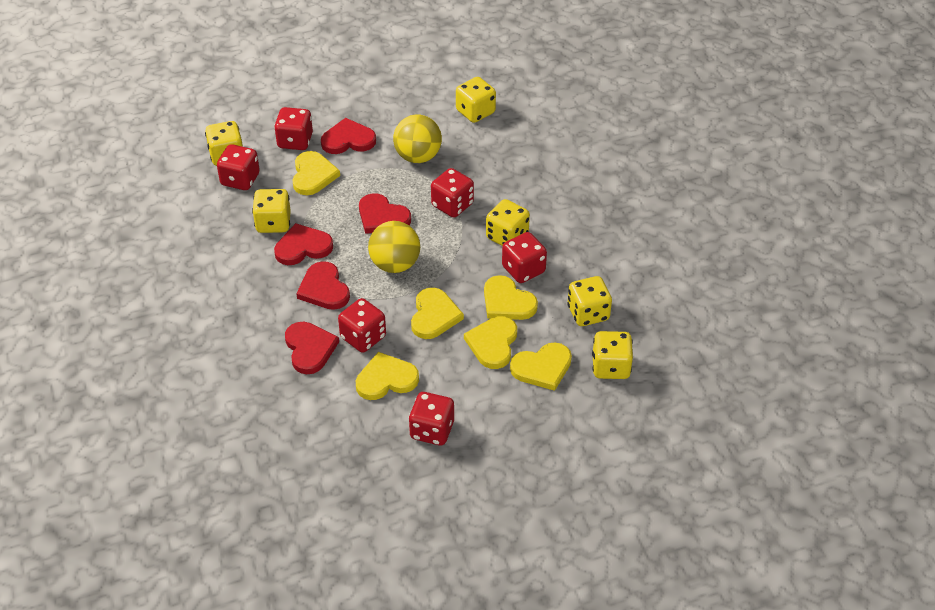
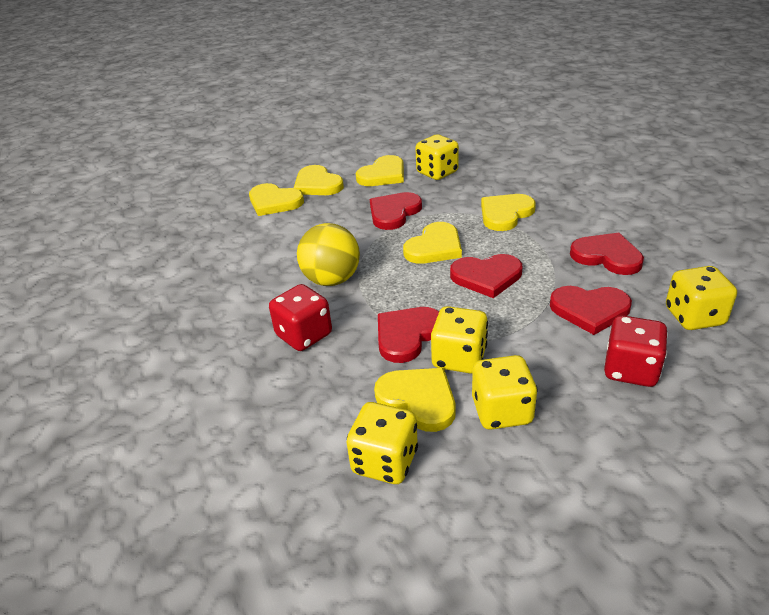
red dice: [217,144,260,190] [274,107,313,150] [338,298,386,352] [409,392,454,445] [431,168,474,217] [502,232,547,283] = 6 -> [269,284,332,351] [604,315,668,387] = 2
yellow ball: [368,221,420,273] [393,114,442,163] = 2 -> [297,223,360,286] = 1
yellow dice: [205,121,243,166] [252,189,291,233] [456,77,496,123] [486,199,530,246] [567,276,612,326] [592,331,633,379] = 6 -> [347,402,418,484] [415,135,459,180] [431,306,488,374] [472,355,538,430] [666,266,737,330] = 5

